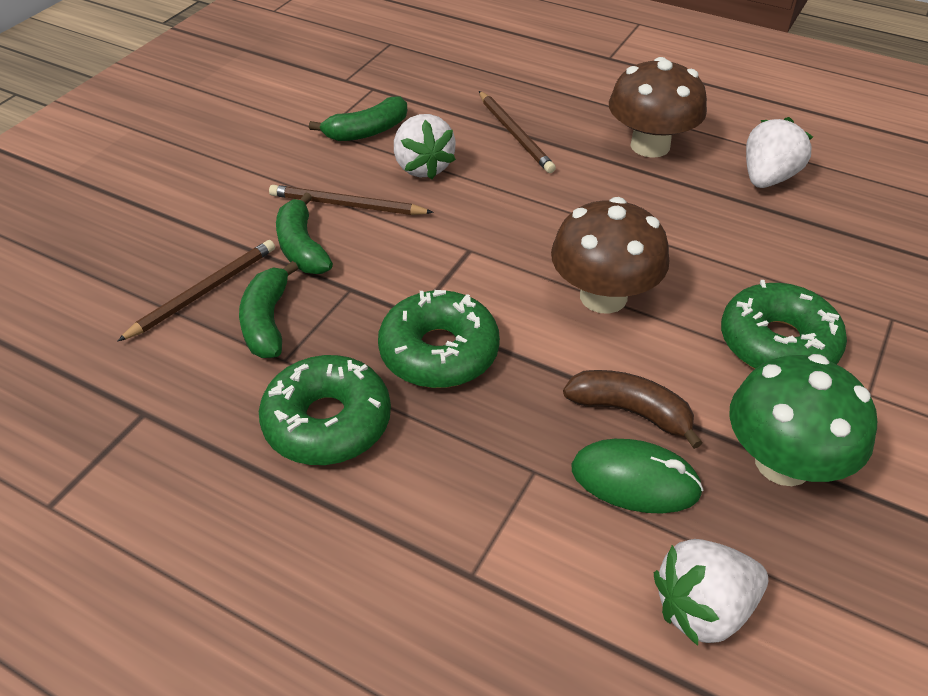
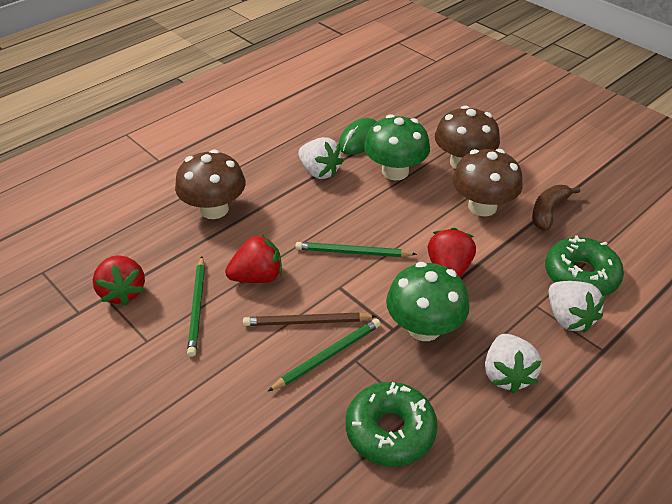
brown mushroom: [551,197,669,314] [609,57,707,158] = 2 -> [175,149,246,219] [435,105,500,169] [452,149,523,216] = 3
brown pencil: [117,240,275,342] [269,185,434,215] [479,91,556,173] = 3 -> [243,313,377,326] = 1
green banana: [239,261,298,358] [276,192,333,274] [309,96,407,141] = 3 -> none = 0
green donut: [259,355,391,465] [378,290,500,388] [721,280,847,369] = 3 -> [346,382,438,467] [545,235,624,296] = 2
green mushroom: [729,354,877,486] = 1 -> [364,114,430,180] [386,262,470,341] = 2
green pencil: none = 0 -> [187,256,205,357] [268,319,381,391] [295,242,417,257] = 3
red strawberry: none = 0 -> [92,255,145,305] [225,234,282,283] [428,228,476,277] = 3

